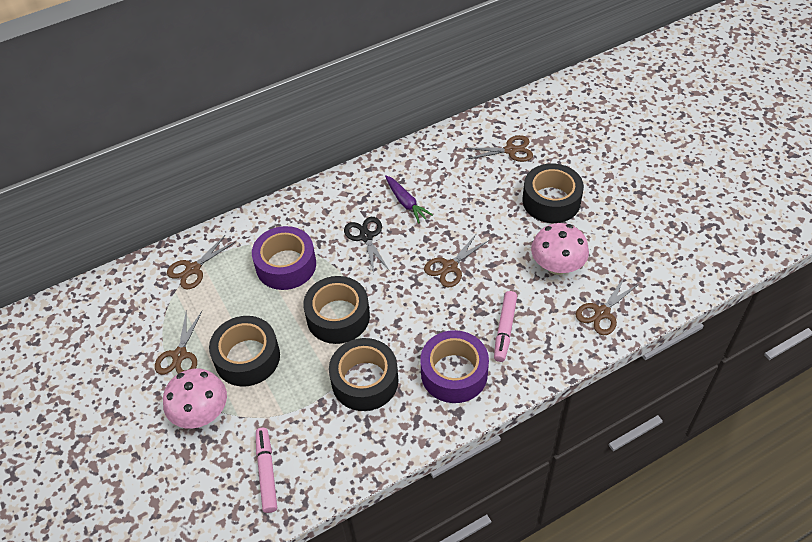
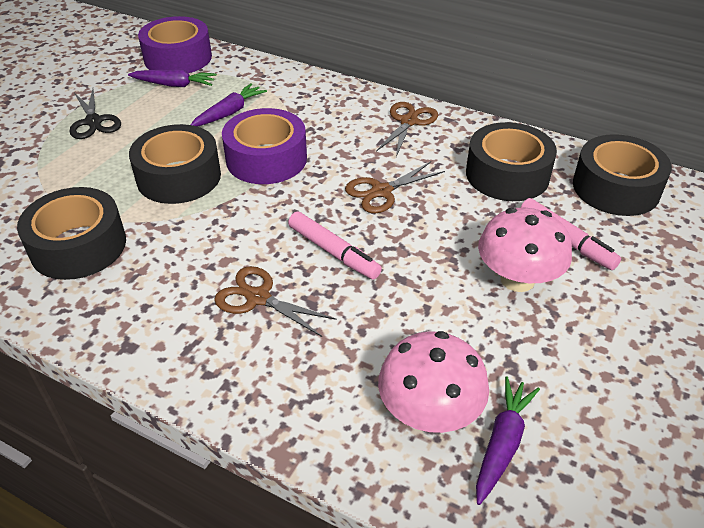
brown scissors: [155,310,202,375] [167,235,235,290] [424,233,489,288] [464,135,533,162] [575,276,640,335] = 5 -> [214,266,337,337] [345,161,445,213] [376,102,438,157] = 3
purple carrot: [385,176,433,223] = 1 -> [128,70,217,87] [191,83,267,126] [476,376,540,505] = 3

